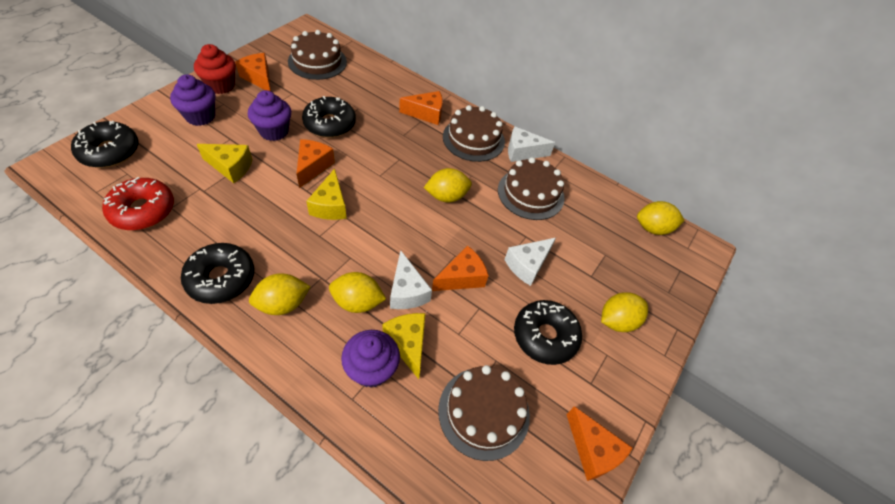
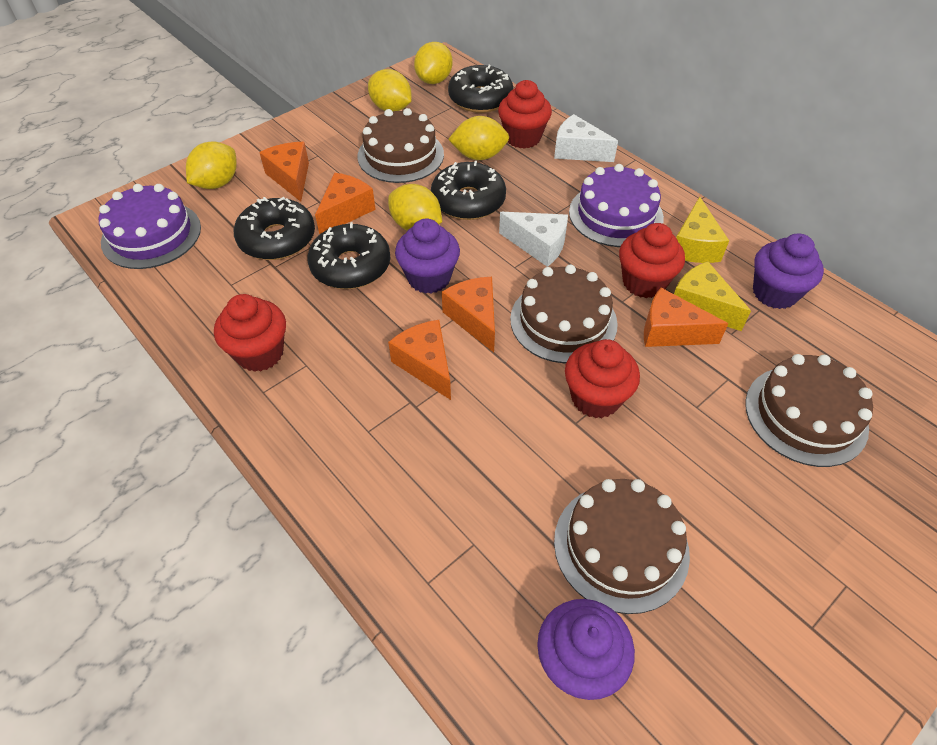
purple cake: none = 0 -> [99,184,201,269] [569,164,664,247] = 2
red cupcake: [194,44,236,94] = 1 -> [214,294,286,372] [498,80,552,149] [565,339,640,418] [619,223,685,298] = 4
red donut: [102,177,174,230] = 1 -> none = 0
white cheese: [390,250,432,309] [504,238,556,286] [508,126,555,162] = 3 -> [499,212,568,267] [554,114,618,162] = 2
yellow cheese: [197,144,253,183] [306,168,347,220] [383,313,426,379] = 3 -> [674,261,751,331] [676,197,729,263] = 2

